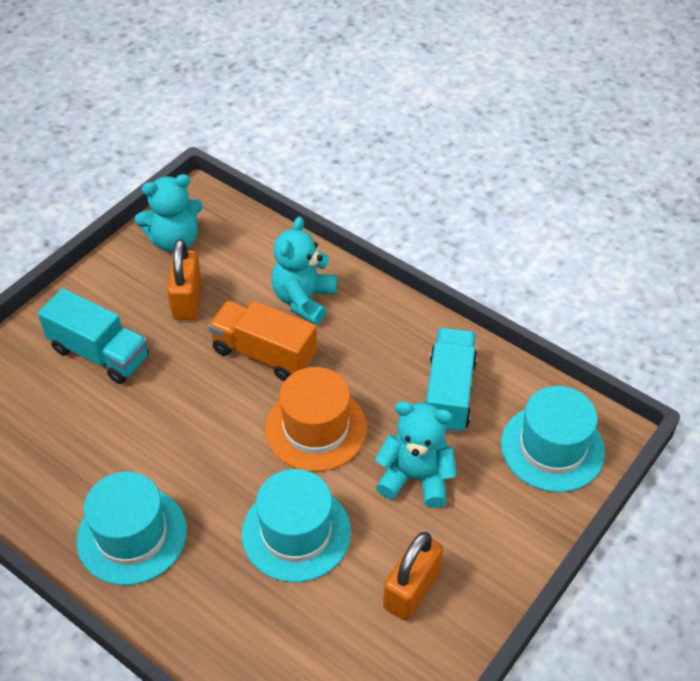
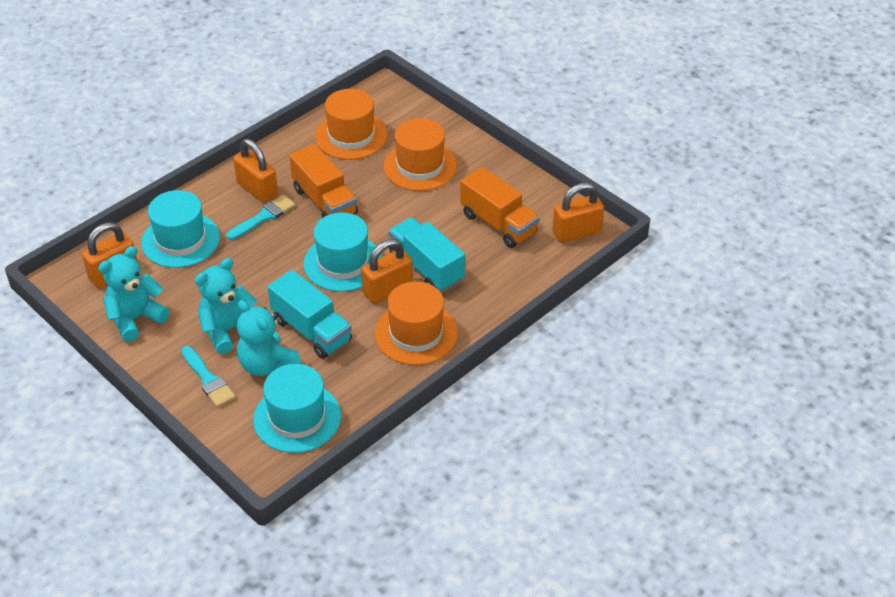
orange hat: [265,367,367,472] = 1 -> [315,89,388,160] [375,281,458,365] [383,118,457,191] = 3
orange padlock: [167,239,202,320] [383,532,443,621] = 2 -> [82,223,138,288] [233,139,278,203] [361,239,413,304] [552,183,604,243] = 4
orange truck: [208,301,317,381] = 1 -> [289,144,358,218] [460,167,539,248] = 2
turquoise brush: none = 0 -> [181,346,235,407] [226,195,295,240] = 2

